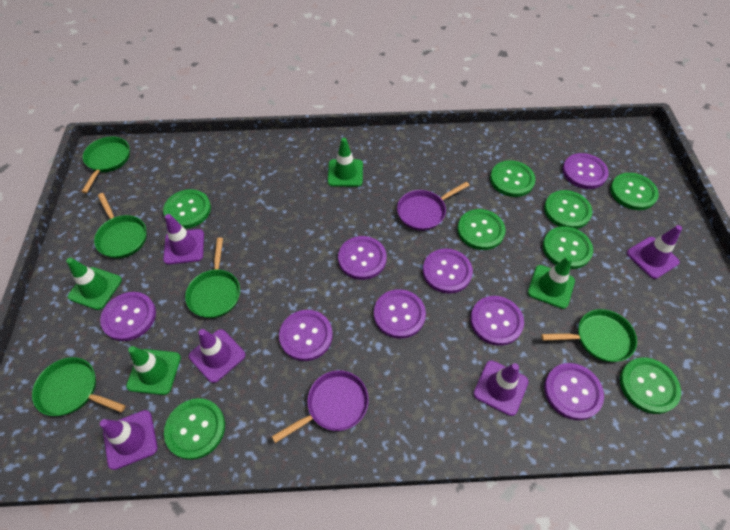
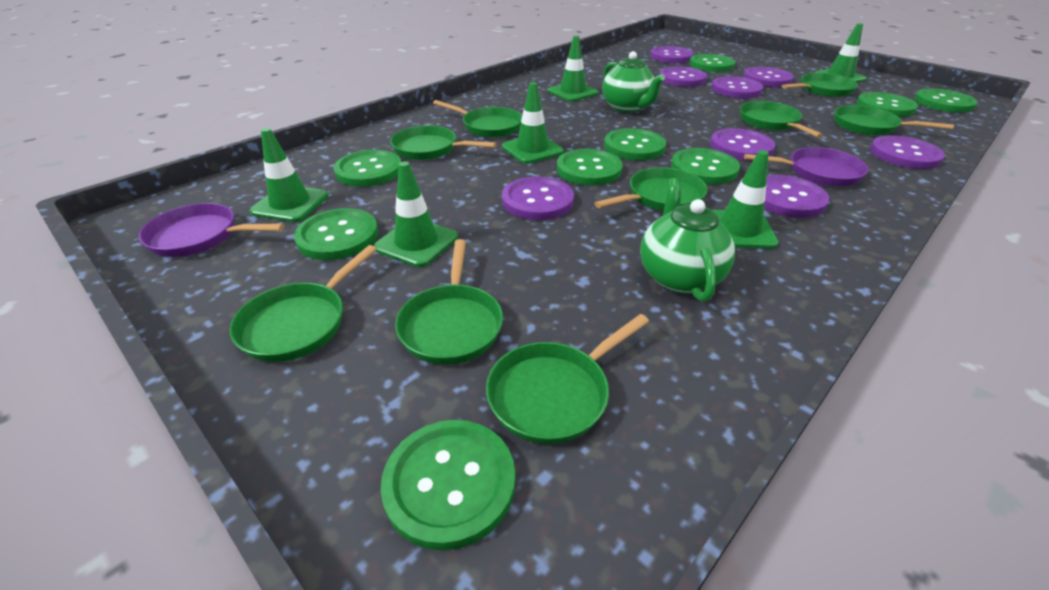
green button: [163,189,211,228] [164,398,225,460] [457,209,506,250] [490,160,536,197] [543,226,593,269] [544,190,592,229] [610,173,659,210] [620,358,681,414] = 8 -> [294,208,378,260] [334,150,401,187] [381,420,516,550] [557,149,623,185] [604,128,666,160] [671,148,740,184] [689,54,735,72] [856,92,918,117] [914,88,977,113] = 9
green pan: [32,357,126,416] [82,136,130,193] [94,193,147,259] [185,237,240,318] [541,309,637,362] = 5 -> [230,245,377,362] [390,125,497,160] [395,239,503,365] [433,100,522,138] [486,314,649,444] [594,167,707,211] [740,101,823,138] [782,73,858,97] [834,105,954,136] = 9
green teapot: none = 0 -> [602,51,665,113] [640,178,735,302] = 2
green traffic cone: [66,258,122,310] [126,346,181,395] [328,138,363,187] [528,256,575,309] = 4 -> [250,128,329,222] [374,161,458,267] [502,82,564,164] [548,35,598,102] [713,150,779,249] [815,23,867,82] = 6
purple traffic cone: [100,410,158,470] [163,214,204,265] [189,329,246,383] [473,360,528,416] [627,225,682,279] = 5 -> none = 0

